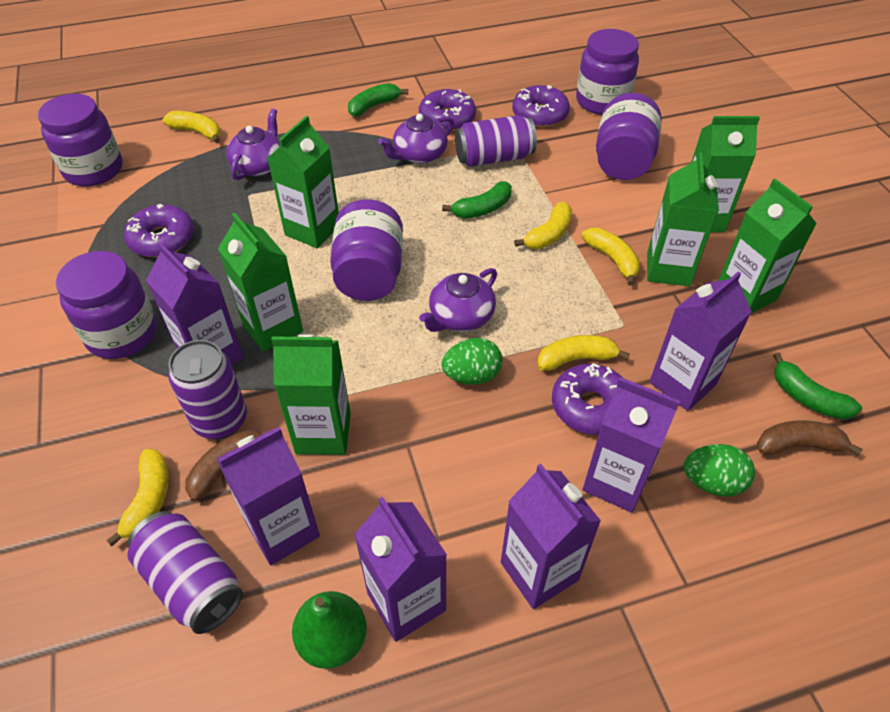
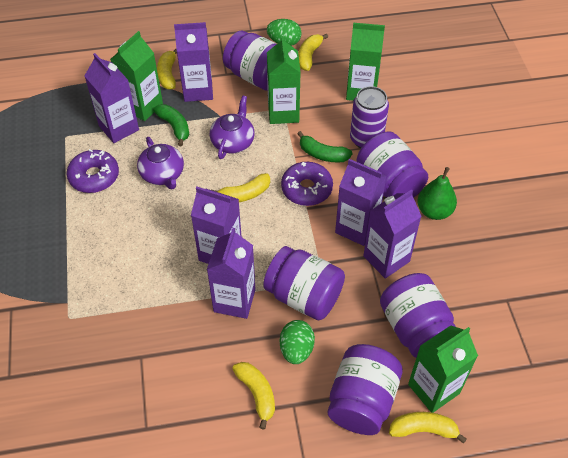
brown banana: [185,430,262,502] [757,420,863,456] = 2 -> none = 0
green banana: [348,83,408,117] [442,181,512,219] [773,353,862,420] = 3 -> [153,104,189,146] [297,131,353,163] = 2
green carton: [218,213,303,352] [268,116,339,248] [271,334,351,455] [647,152,719,286] [691,116,760,233] [718,179,817,313] = 6 -> [110,31,163,121] [267,36,301,124] [346,23,385,101] [408,326,478,413] = 4
purple can: [127,511,243,634] [168,340,247,439] [455,115,537,167] = 3 -> [350,86,389,148] = 1
purple donut: [124,204,194,257] [419,89,476,131] [512,85,570,127] [552,363,623,435] = 4 -> [67,149,119,193] [281,162,333,206] = 2
purple teapot: [226,108,280,180] [378,113,454,164] [419,268,497,332] = 3 -> [137,137,184,189] [210,96,255,159] = 2

